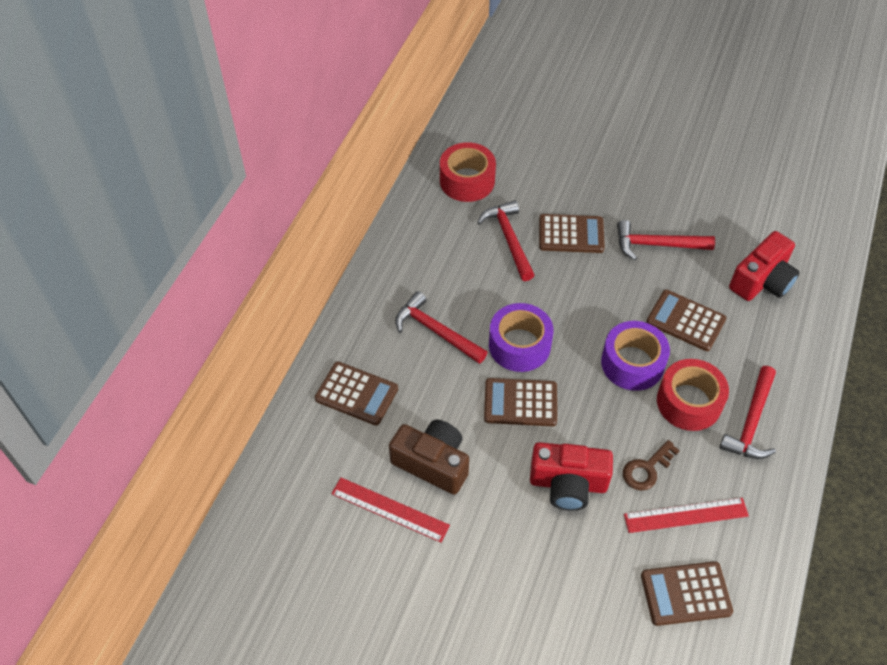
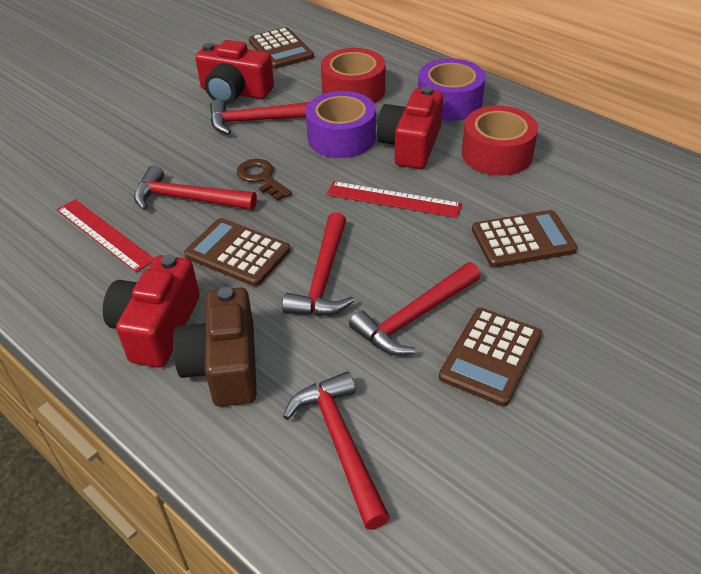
brown calculator: [315,362,398,425] [484,378,557,426] [539,214,605,253] [641,561,733,626] [646,290,726,351] = 5 -> [184,218,290,286] [249,27,314,69] [439,308,542,406] [472,210,577,268] = 4
red camera: [530,442,613,511] [729,231,800,301] = 2 -> [103,255,200,367] [195,40,274,105] [377,86,443,169] = 3
red hammer: [395,291,488,364] [477,200,534,281] [617,220,715,260] [719,366,776,459] = 4 -> [134,165,257,210] [210,99,309,135] [282,212,354,316] [283,371,390,530] [349,262,481,355] = 5

